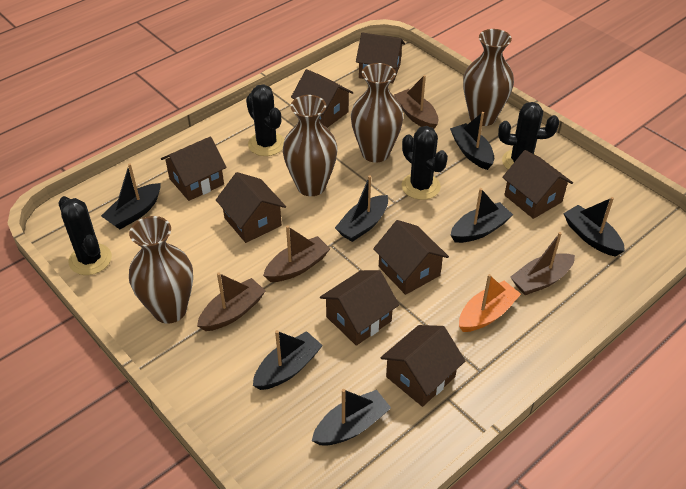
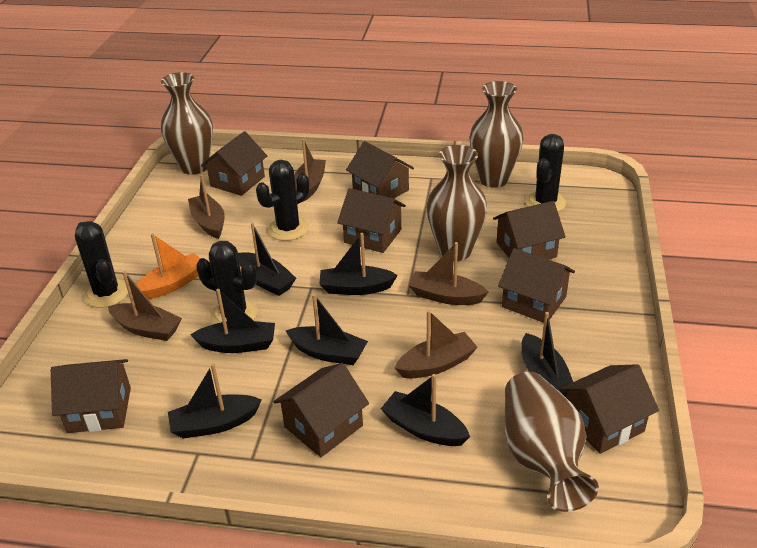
brown boat: [197,272,266,331] [263,226,330,282] [394,75,439,129] [510,232,575,295] = 4 -> [108,271,182,341] [188,174,225,239] [294,139,326,202] [395,310,478,379] [408,242,488,305] = 5

